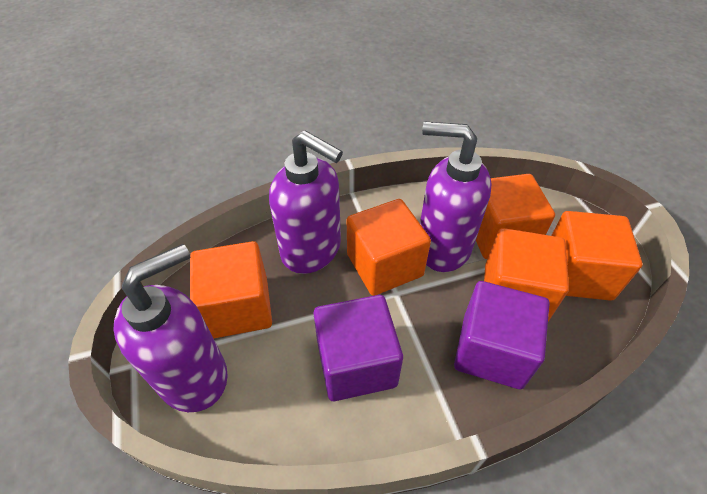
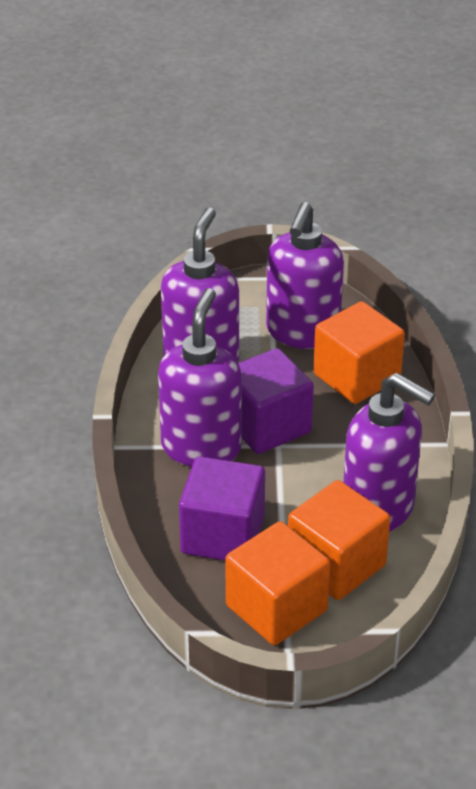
orange cube: [190,241,272,338] [347,199,431,296] [476,174,555,259] [484,228,569,321] [551,211,642,301] = 5 -> [225,521,330,645] [288,480,390,600] [313,301,405,404] = 3
purple soap dispenser: [113,244,228,412] [269,130,343,274] [420,122,492,272] = 3 -> [158,288,242,467] [161,207,239,362] [266,202,344,349] [343,373,435,532] = 4

